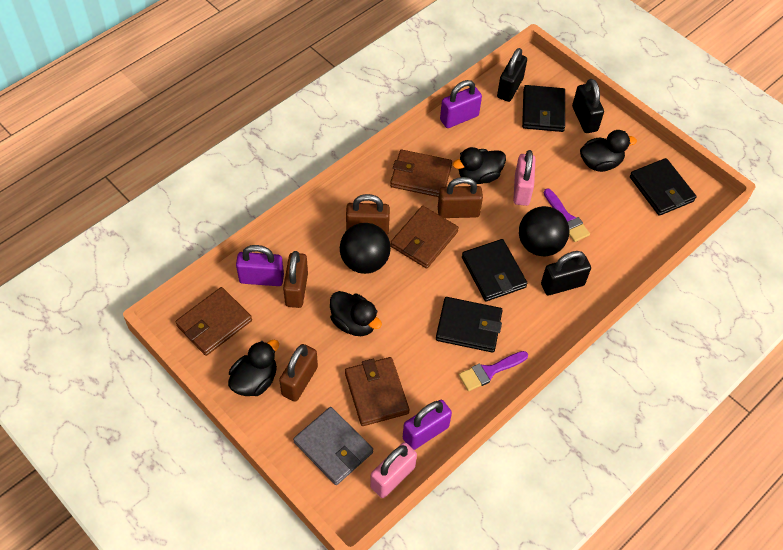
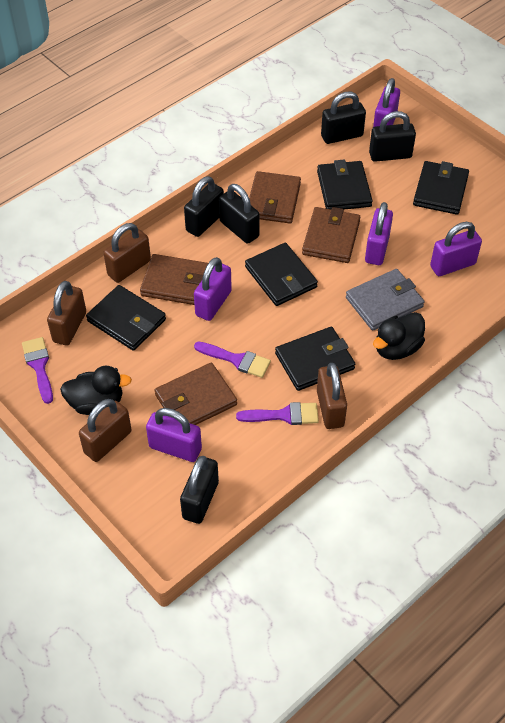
black ball: [340,223,391,274] [519,206,569,256] = 2 -> none = 0
black duck: [228,339,279,396] [330,291,382,336] [452,147,506,184] [580,130,637,172] = 4 -> [60,366,132,415] [373,312,425,360] = 2
black padlock: [497,48,527,102] [541,251,591,295] [572,79,604,133] = 3 -> [180,456,219,524] [184,176,224,237] [219,184,260,244] [321,92,366,144] [369,111,416,162] = 5
black wallet: [436,297,503,353] [462,239,528,301] [522,85,565,132] [630,158,696,216] = 4 -> [86,285,166,351] [245,243,318,306] [275,327,355,391] [317,160,373,209] [413,161,469,215] = 5
pink padlock: [370,442,417,498] [513,150,535,206] = 2 -> none = 0
purple brush: [459,351,528,391] [544,188,590,242] = 2 -> [22,337,53,404] [194,342,271,378] [236,402,319,425] = 3
purple padlock: [236,245,284,286] [403,400,452,450] [440,80,482,128] = 3 -> [146,408,202,462] [194,257,232,321] [365,202,393,265] [373,78,400,127] [430,222,482,276] = 5

